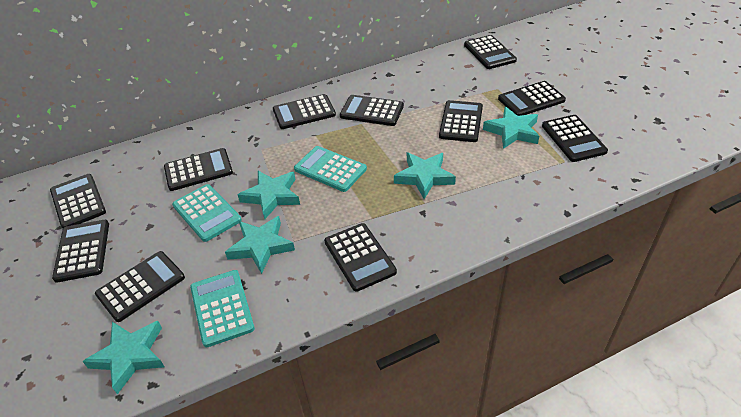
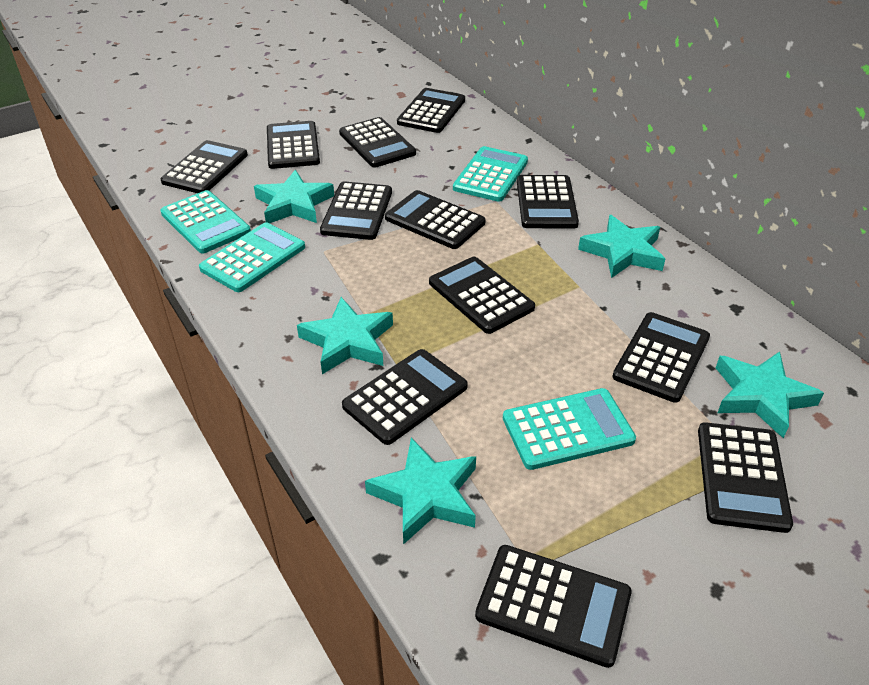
black calculator: [50,174,106,228] [52,220,109,283] [95,251,185,322] [164,148,233,191] [273,94,336,129] [324,223,397,292] [340,95,404,126] [439,100,483,142] [464,35,517,69] [498,81,566,116] [542,115,608,162] = 11 -> [161,140,248,193] [267,121,320,169] [320,181,392,240] [339,117,416,168] [342,349,468,445] [385,190,486,249] [397,88,465,133] [429,257,535,334] [475,545,632,668] [517,175,579,229] [612,312,710,403] [698,422,793,533] = 12
turquoise calculator: [172,184,242,242] [190,270,255,347] [294,146,367,192] = 3 -> [160,190,251,253] [199,222,305,292] [453,146,528,202] [503,388,636,470] = 4

